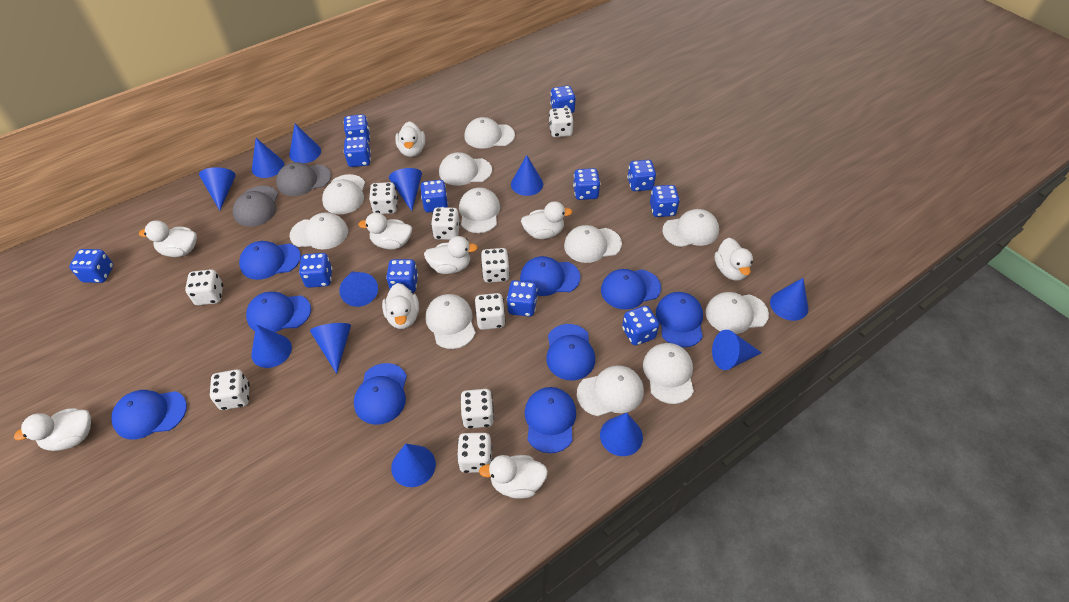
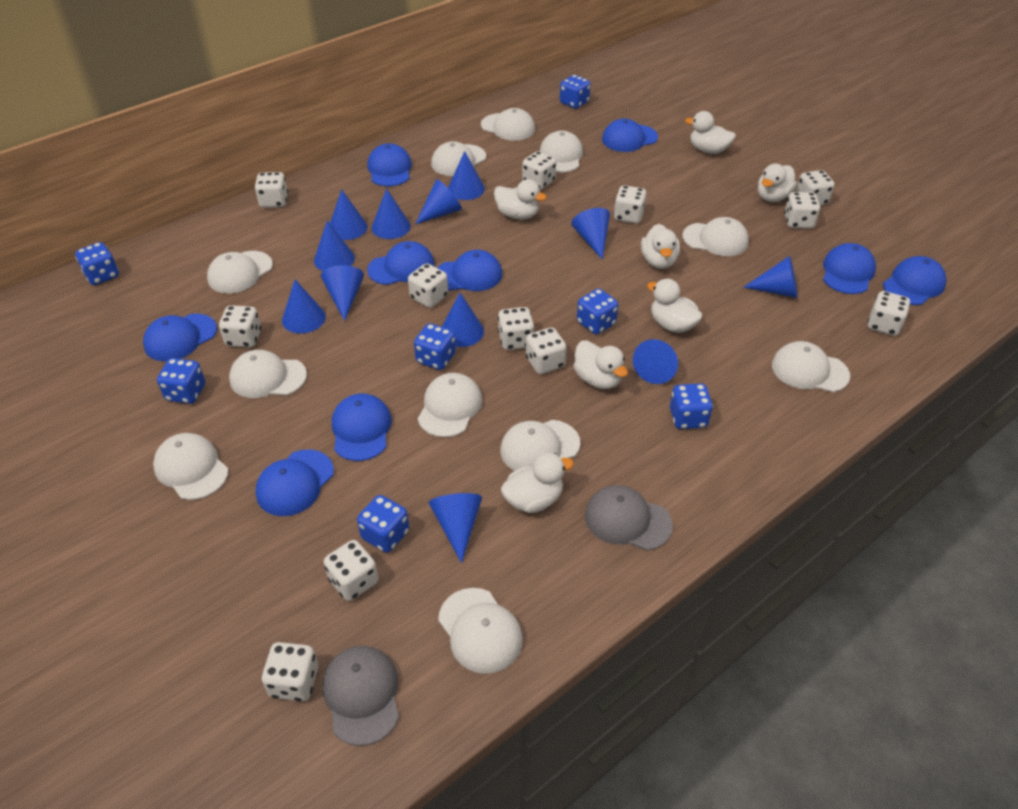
blue dice: [69,249,113,283] [299,253,332,288] [343,114,370,142] [344,136,371,167] [386,259,418,293] [420,180,448,213] [507,280,538,317] [550,85,576,113] [573,168,600,200] [622,306,659,345] [627,160,656,191] [650,185,680,217] = 12 -> [75,242,119,285] [157,358,205,404] [357,495,409,553] [414,323,456,370] [560,75,591,109] [577,289,618,334] [670,383,713,429] = 7
white dice: [185,269,223,305] [210,369,250,410] [369,182,398,214] [431,207,460,240] [457,433,492,473] [460,389,494,429] [475,293,506,330] [481,248,510,283] [549,107,574,137] = 9 -> [219,305,261,347] [254,172,288,208] [261,642,318,701] [324,540,378,601] [408,263,448,308] [498,307,534,350] [522,151,556,189] [526,327,567,374] [614,185,646,224] [784,192,821,229] [796,170,835,206] [867,291,910,336] = 12
white duck: [14,408,91,451] [139,220,197,257] [358,212,412,249] [382,283,419,329] [395,121,425,157] [424,236,478,274] [479,455,548,499] [521,201,573,239] [715,238,753,281] = 9 -> [494,179,547,219] [501,453,574,513] [573,340,628,389] [641,224,680,269] [647,279,703,333] [685,111,736,154] [758,163,797,202] = 7

